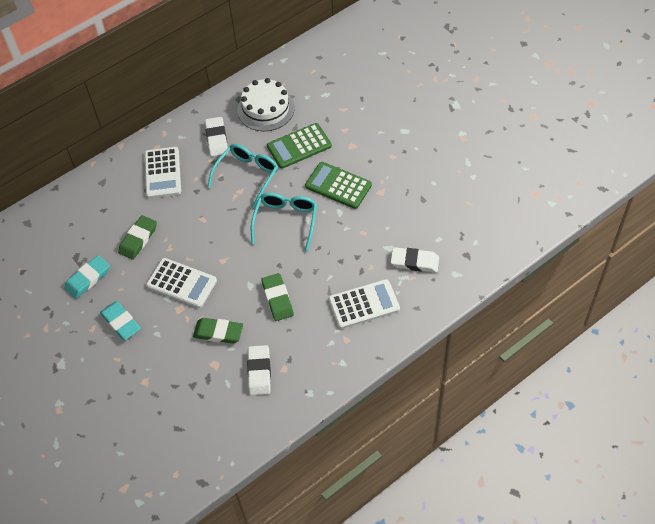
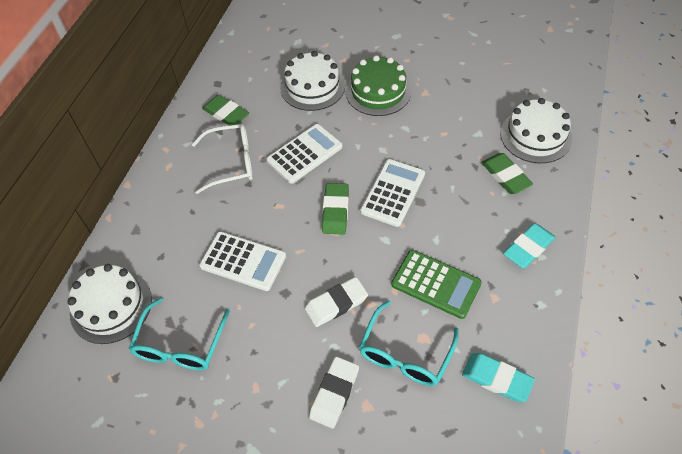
green cake: none = 0 -> [346,55,411,116] = 1
green calculator: [267,123,332,169] [305,162,372,209] = 2 -> [391,250,482,319] = 1
white cake: [237,78,295,131] = 1 -> [67,264,152,344] [280,51,345,111] [500,98,572,163] = 3
white eraser: [205,117,228,156] [247,345,271,395] [391,247,439,272] = 3 -> [305,277,368,327] [309,357,359,429] = 2
white glasses: none = 0 -> [192,124,253,194] = 1

